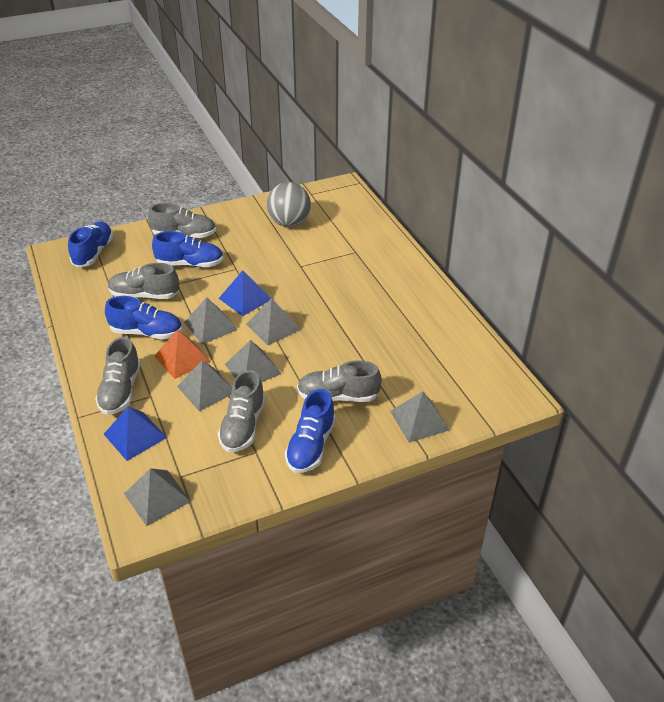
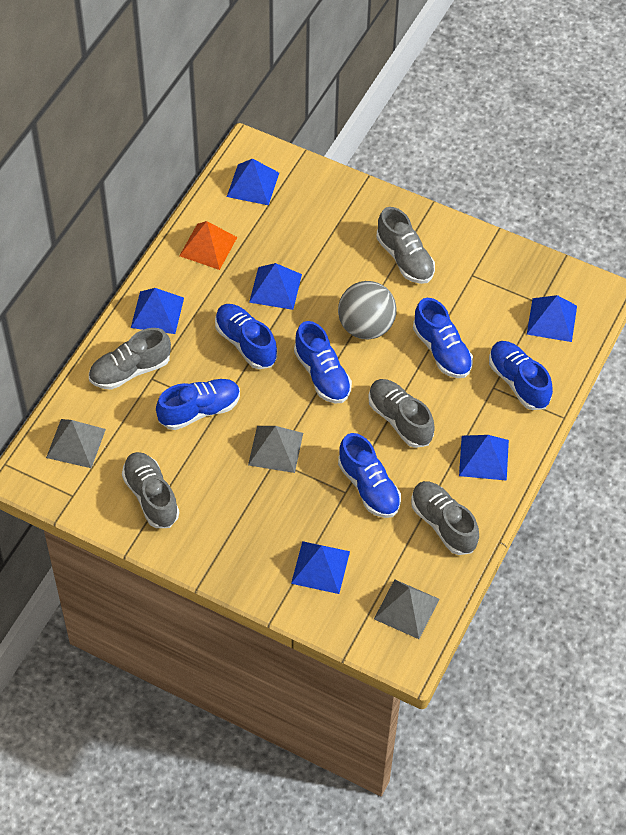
blue pyramid: [104,407,167,461] [218,270,271,316] = 2 -> [131,288,184,334] [227,159,279,205] [249,263,302,310] [291,541,350,594] [459,435,509,481] [527,295,577,342] = 6
blue shoe: [68,221,113,268] [105,296,182,339] [152,231,224,267] [285,389,336,473] = 4 -> [156,379,240,430] [215,304,277,369] [294,321,352,403] [338,433,401,518] [413,298,473,378] [489,341,553,410] = 6
grey pyramid: [124,468,191,526] [177,360,232,411] [184,297,238,344] [225,340,282,382] [246,298,301,345] [390,391,450,443] = 6 -> [46,419,106,468] [248,426,303,473] [374,579,439,639] = 3

